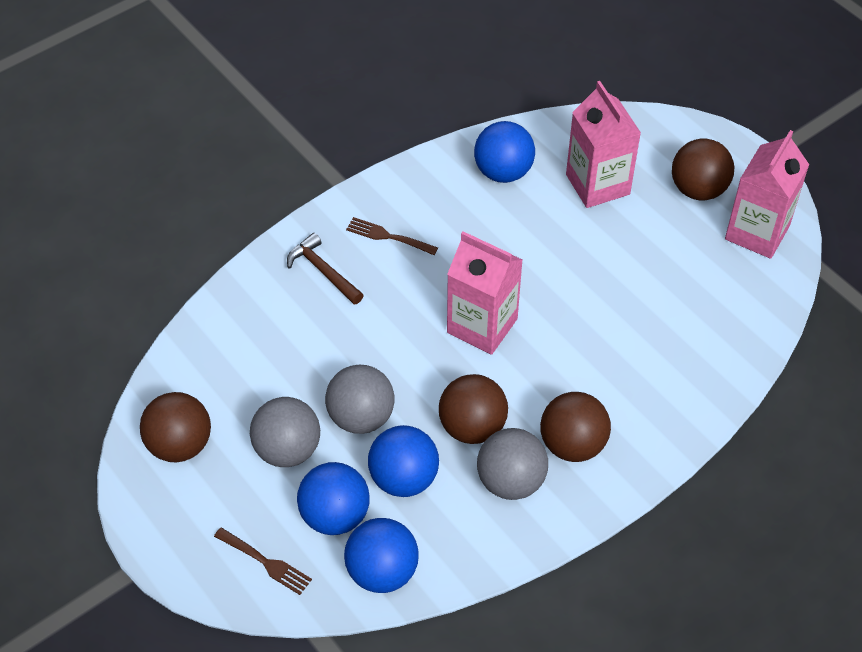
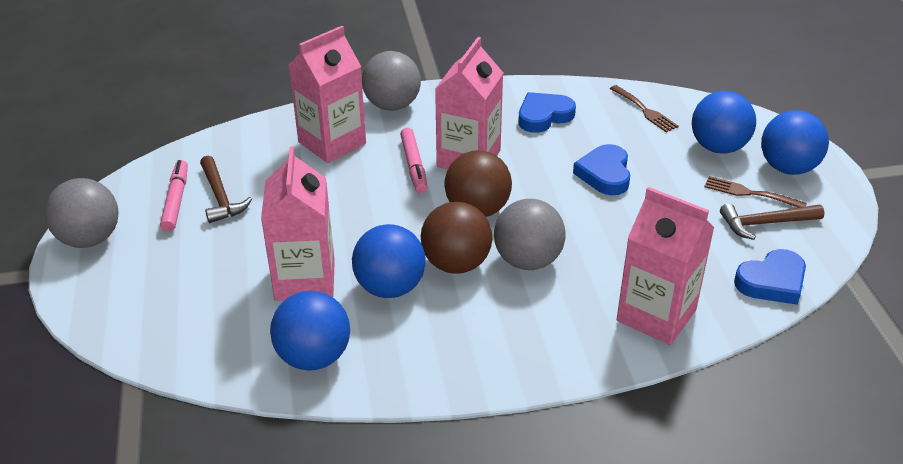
blue heart: none = 0 -> [518,92,576,133] [573,144,630,195] [734,249,806,305] = 3
brown ball: [140,392,211,463] [439,374,508,444] [540,392,611,462] [672,138,734,200] = 4 -> [421,202,492,274] [444,150,512,217] = 2
brown hammer: [287,233,364,305] = 1 -> [200,156,252,223] [720,203,824,240] = 2
pink carton: [447,231,523,355] [566,81,641,208] [725,130,809,259] = 3 -> [261,146,335,301] [288,26,366,163] [435,37,503,169] [617,187,715,345] = 4
pink marker: none = 0 -> [160,160,188,232] [400,128,427,193] = 2

